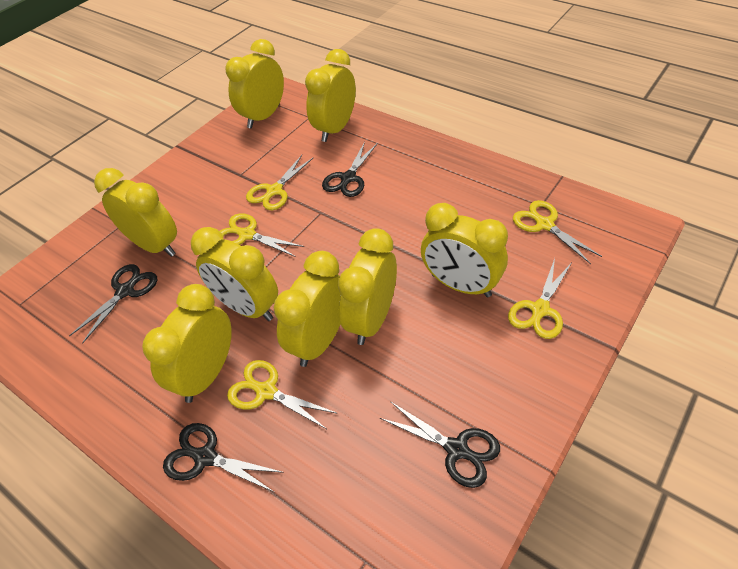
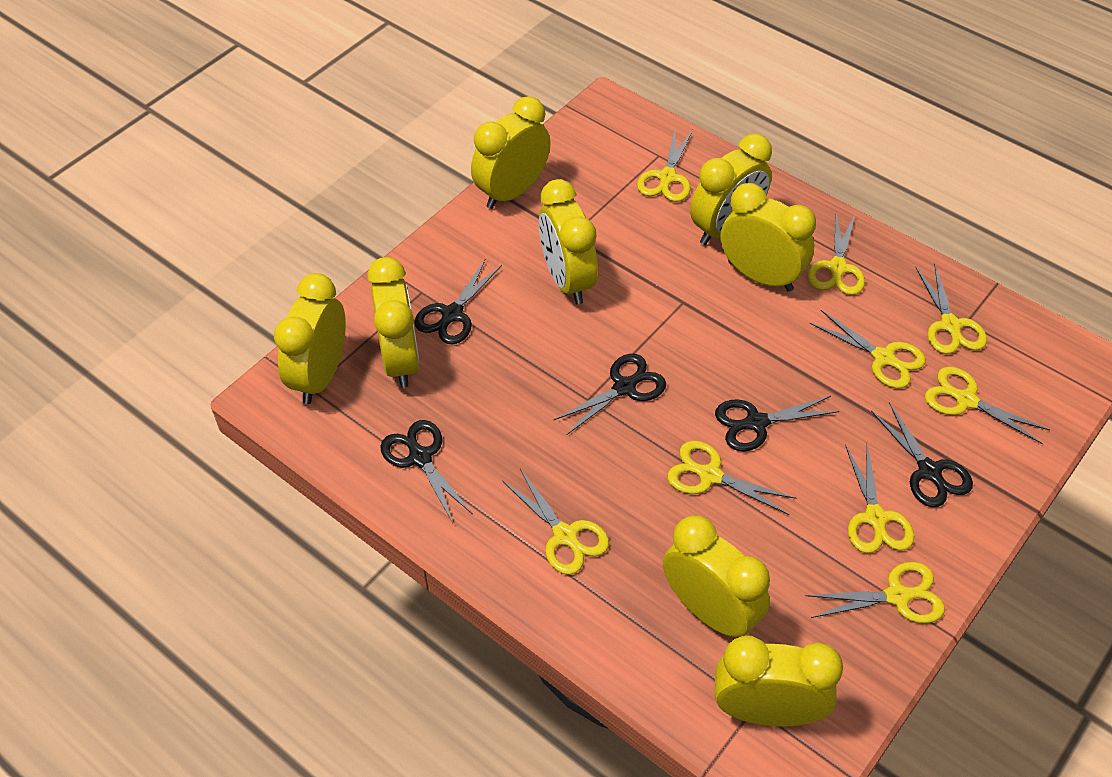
black scissors: [69,264,157,343] [163,423,284,492] [322,142,377,197] [380,401,500,488] = 4 -> [380,420,472,523] [414,258,502,344] [553,354,666,435] [715,396,840,451] [871,402,973,507] = 5
yellow scissors: [220,213,304,257] [227,360,338,429] [246,155,313,210] [508,258,572,339] [513,200,602,264] = 5 -> [503,469,609,575] [637,130,693,202] [667,441,796,515] [805,562,945,624] [808,213,865,295] [810,310,926,388] [845,442,914,553] [915,264,987,354] [925,366,1050,444] = 9

